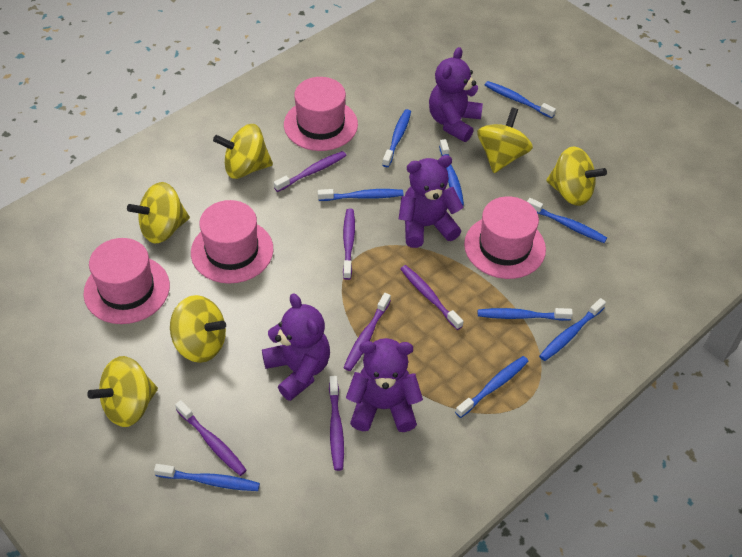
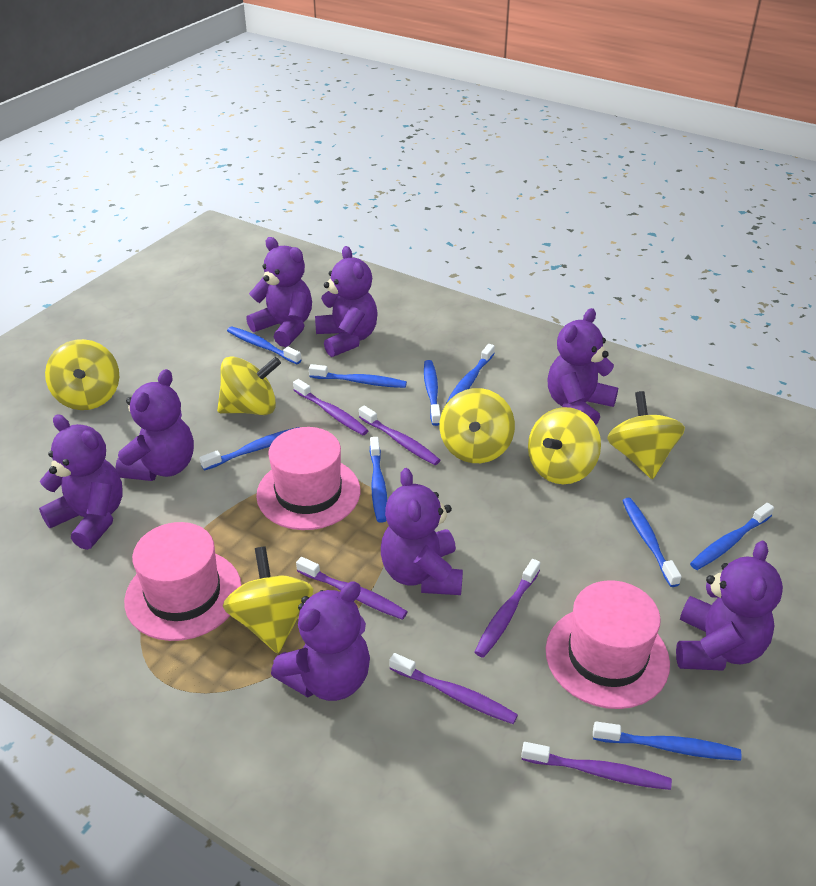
pink hat: [84,238,170,324] [191,200,274,284] [284,77,358,151] [464,196,546,279] = 4 -> [124,522,242,641] [256,427,360,530] [546,580,670,709] = 3
purple teddy bear: [262,293,330,401] [346,338,423,432] [399,155,464,248] [429,47,483,142] = 4 -> [39,415,123,550] [115,369,194,481] [246,237,312,347] [271,581,370,701] [315,246,378,357] [381,468,463,595] [548,308,618,425] [676,541,783,671] = 8

